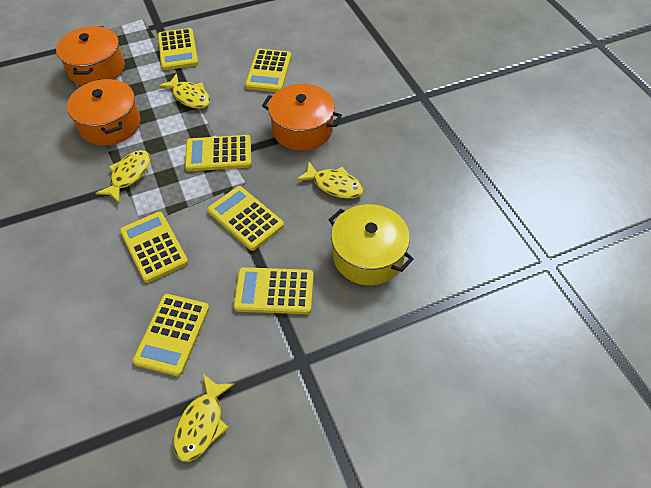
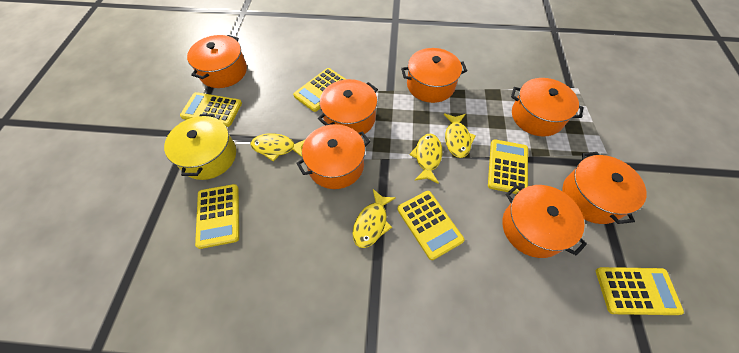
orange pot: [56,26,125,86] [67,79,140,146] [262,84,342,151] = 3 -> [187,35,247,88] [296,124,370,189] [318,79,378,136] [401,48,467,103] [502,185,587,258] [511,78,584,137] [562,152,647,224] = 7
yellow calculator: [120,212,188,283] [132,294,209,376] [158,28,198,70] [185,135,251,171] [207,186,284,251] [233,267,313,314] [245,49,292,92] = 7 -> [180,92,242,127] [195,184,239,249] [293,68,346,112] [397,191,464,260] [488,139,528,194] [596,267,684,315] = 6

